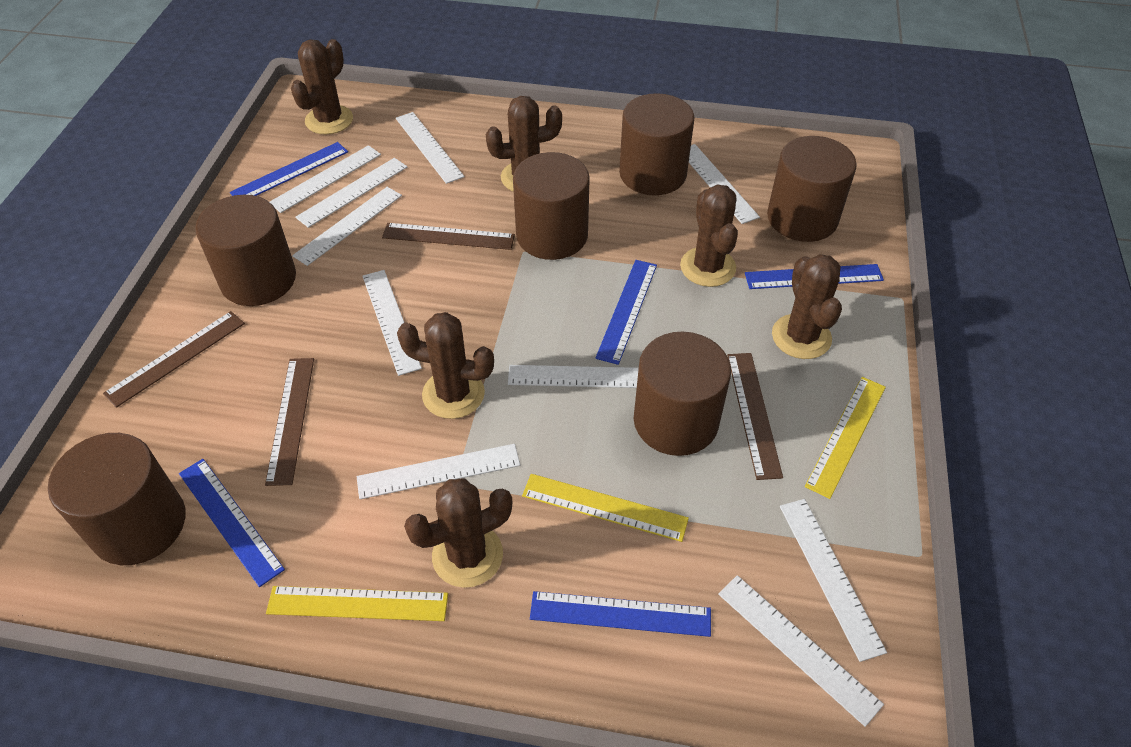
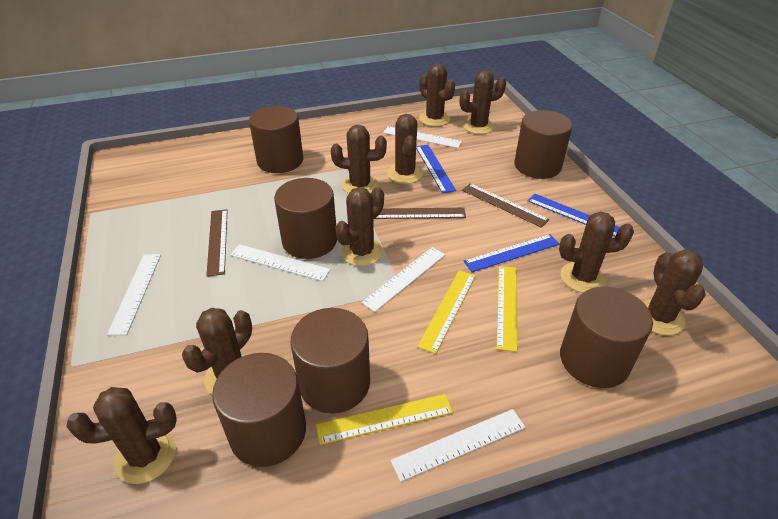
blue ruler: [179,459,285,587] [230,142,348,196] [530,591,711,637] [595,260,657,365] [745,264,884,289] = 5 -> [416,145,456,193] [464,234,560,272] [528,193,620,237] = 3
brown cactus: [291,39,353,135] [397,312,494,419] [404,478,512,588] [486,96,562,192] [680,184,738,287] [772,254,842,359] = 6 -> [67,387,177,484] [182,308,252,395] [331,125,387,194] [335,187,384,266] [387,114,423,184] [419,63,455,127] [460,70,506,134] [559,212,634,293] [642,249,706,335] = 9
brown ruler: [103,311,245,408] [265,358,314,486] [382,223,515,250] [727,353,783,480] = 4 -> [206,209,227,277] [375,208,466,219] [462,183,549,228] = 3
white ruler: [270,145,381,213] [292,187,402,266] [295,158,407,228] [357,444,520,499] [362,270,422,376] [396,112,464,184] [508,365,639,388] [689,144,760,224] [718,575,884,727] [780,499,887,662] = 10 -> [107,254,161,335] [230,244,331,281] [362,247,445,312] [383,126,462,148] [391,409,525,482] = 5

